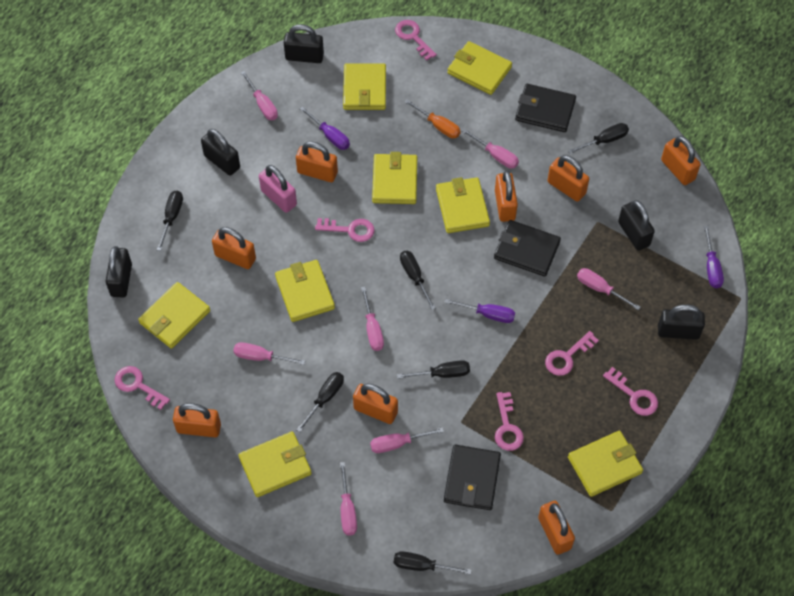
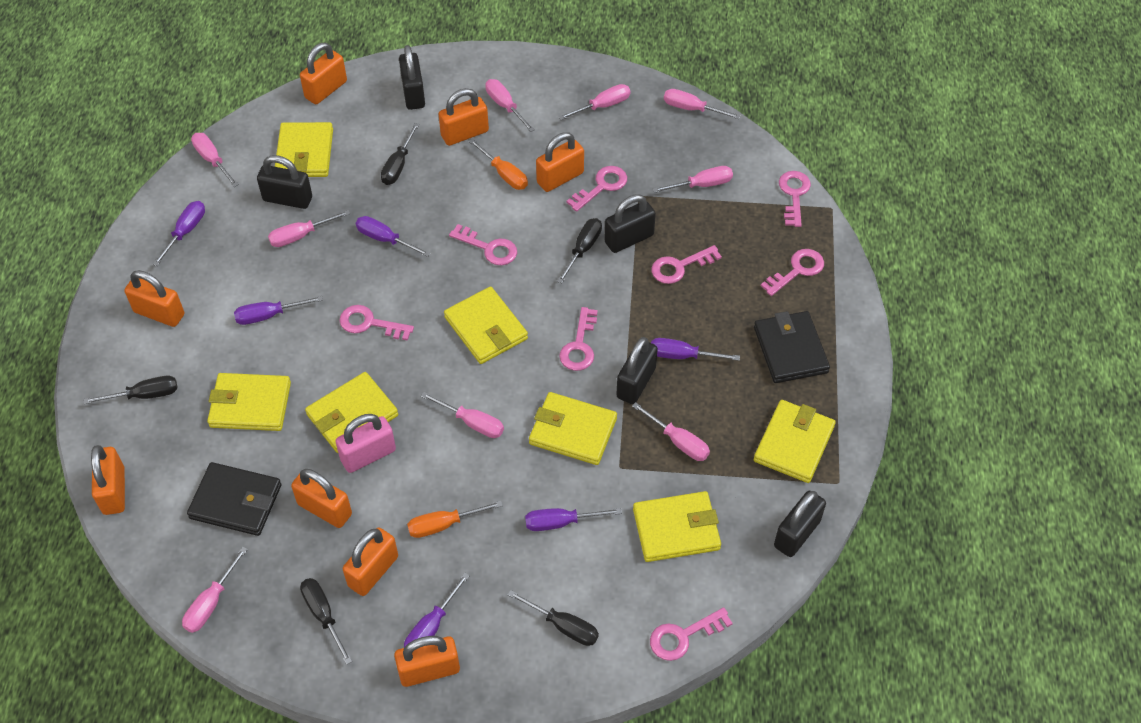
black screwdriver: [157,191,183,251] [296,372,344,432] [394,551,472,574] [397,360,470,379] [400,251,436,310] [568,123,629,154] = 6 -> [84,376,177,404] [300,578,352,665] [381,123,419,185] [508,590,599,646] [557,218,602,283] = 5
black wallet: [444,445,501,510] [494,220,561,276] [515,84,576,132] = 3 -> [187,462,281,536] [754,311,830,383] = 2
orange screwdriver: [405,99,461,138] = 1 -> [407,501,503,538] [469,139,528,190] = 2
pink key: [114,366,170,410] [315,218,375,242] [395,20,437,61] [495,392,524,451] [545,331,599,376] [603,367,658,416] = 6 -> [339,305,414,341] [449,224,517,265] [559,307,598,371] [566,166,627,212] [650,607,733,661] [651,245,722,284] [761,249,824,296] [779,171,811,227] = 8
pink screwdriver: [233,342,305,365] [241,71,278,120] [340,462,357,536] [361,287,384,351] [370,427,444,453] [462,129,519,169] [577,268,640,310] = 7 -> [182,547,248,633] [191,133,239,187] [268,210,350,247] [421,392,504,438] [485,79,535,132] [559,84,630,120] [632,402,710,461] [653,166,733,193] [664,89,741,119] = 9
purple screwdriver: [300,106,350,150] [444,299,515,323] [704,226,724,288] = 3 -> [153,201,205,266] [234,296,323,325] [356,216,431,257] [404,572,470,647] [525,508,622,531] [651,338,740,361] = 6
yellow wallet: [138,282,210,349] [238,431,312,497] [275,260,335,322] [343,63,386,110] [372,152,417,204] [436,177,490,233] [447,41,512,95] [568,431,643,497] = 8 -> [207,373,291,431] [275,122,333,177] [305,372,398,453] [444,286,528,364] [529,392,617,465] [633,491,721,562] [754,400,836,483] = 7

